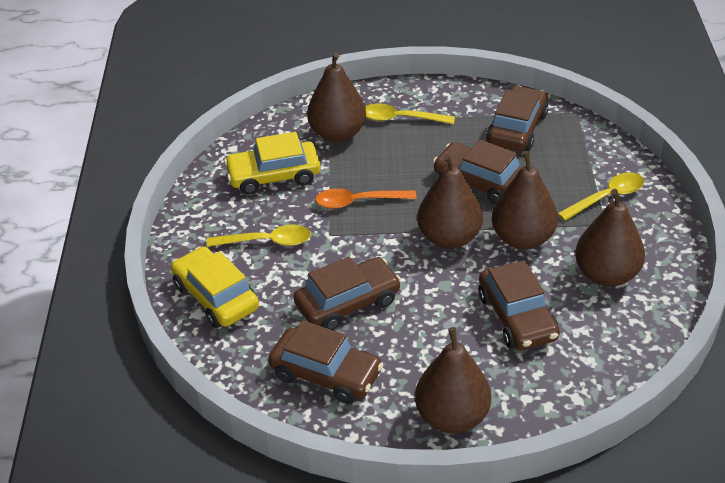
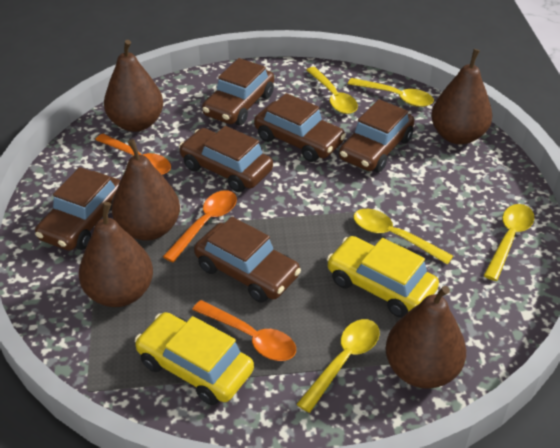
brown car: [268,320,383,404] [293,257,401,330] [433,140,522,204] [478,260,560,350] [486,85,549,151] = 5 -> [35,167,120,251] [179,126,273,192] [194,217,301,303] [202,58,274,125] [254,93,346,162] [339,99,414,172] = 6
orange spoon: [315,188,417,209] = 1 -> [95,134,171,175] [163,190,237,262] [192,300,296,361] = 3
yellow spoon: [207,225,311,247] [365,104,455,124] [558,172,644,221] = 3 -> [297,319,380,413] [306,67,358,114] [348,78,434,107] [353,209,453,265] [483,204,534,281] = 5

